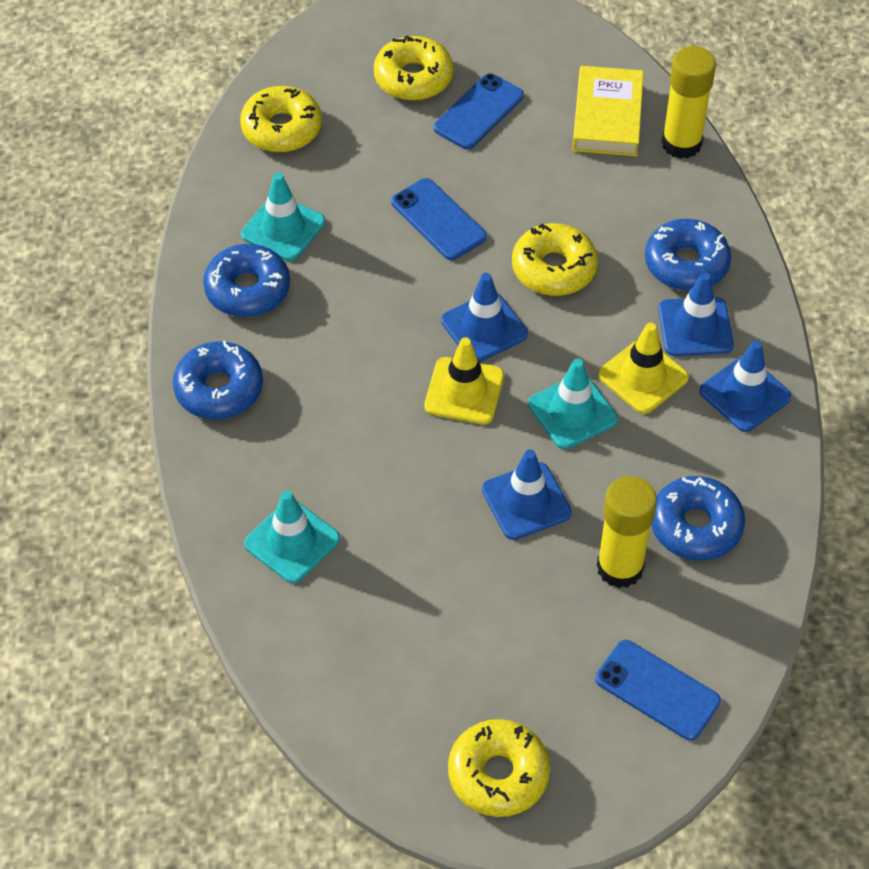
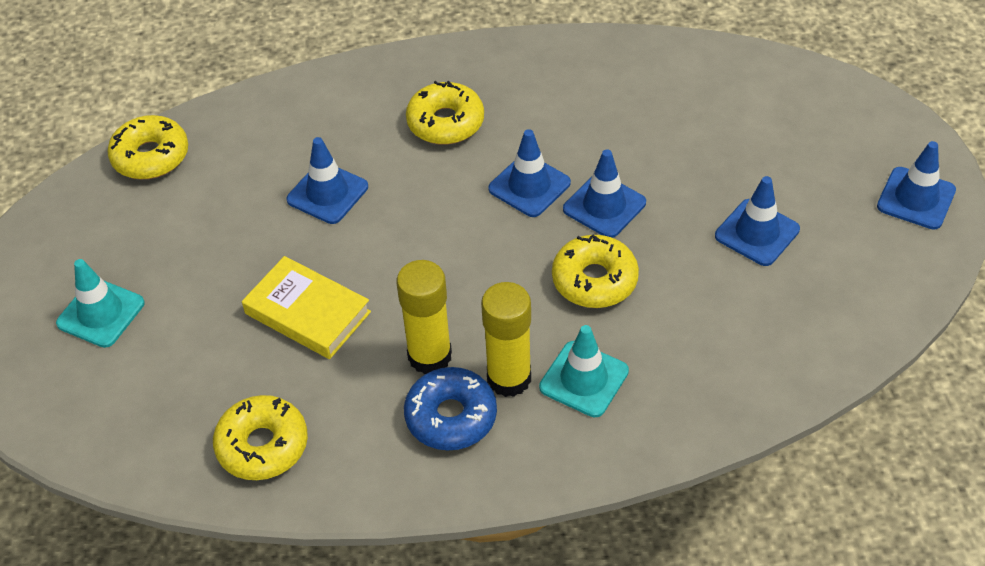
blue donut: [173,341,263,420] [203,244,290,317] [645,219,731,291] [651,476,745,561] = 4 -> [404,367,497,450] = 1
blue phone: [391,178,487,260] [434,73,524,150] [595,640,721,741] = 3 -> none = 0
blue traffic cone: [441,273,528,362] [482,449,572,540] [658,272,734,356] [700,340,791,432] = 4 -> [287,137,368,224] [488,129,571,217] [563,149,646,238] [715,176,800,266] [877,141,956,230] = 5
turquoise traffic cone: [241,172,325,261] [244,490,340,583] [528,358,618,449] = 3 -> [56,259,145,348] [539,325,629,417] = 2
yellow traffic cone: [424,337,504,425] [598,322,689,414] = 2 -> none = 0

